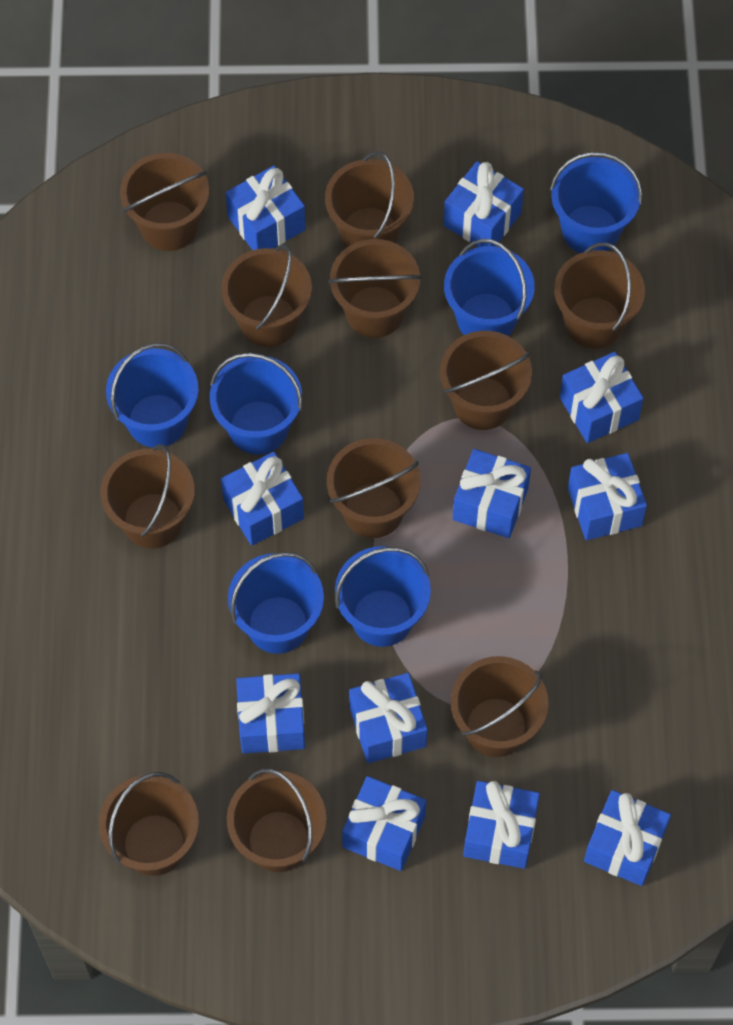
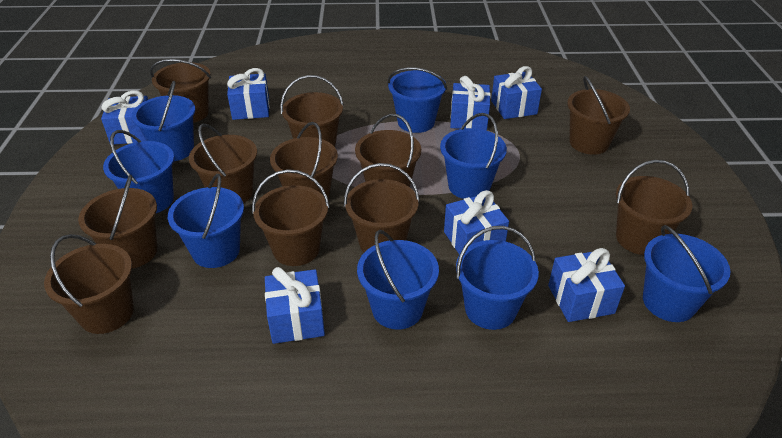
blue bucket: [106,343,199,448] [210,353,302,455] [228,552,324,654] [335,546,431,647] [444,239,535,336] [550,152,642,253] = 6 -> [103,130,174,213] [131,81,195,161] [168,174,244,268] [357,230,439,329] [388,67,447,133] [440,113,507,199] [456,226,539,330] [643,225,731,322] = 8
blue gift: [221,452,304,546] [226,165,306,250] [236,673,305,754] [342,776,426,871] [349,673,428,763] [443,161,524,247] [453,449,531,538] [463,781,540,869] [560,352,644,443] [568,453,647,540] [584,790,671,886] = 11 -> [101,91,148,145] [227,68,270,120] [265,267,325,344] [444,190,509,255] [450,76,491,130] [491,66,542,119] [548,248,625,322] = 7

